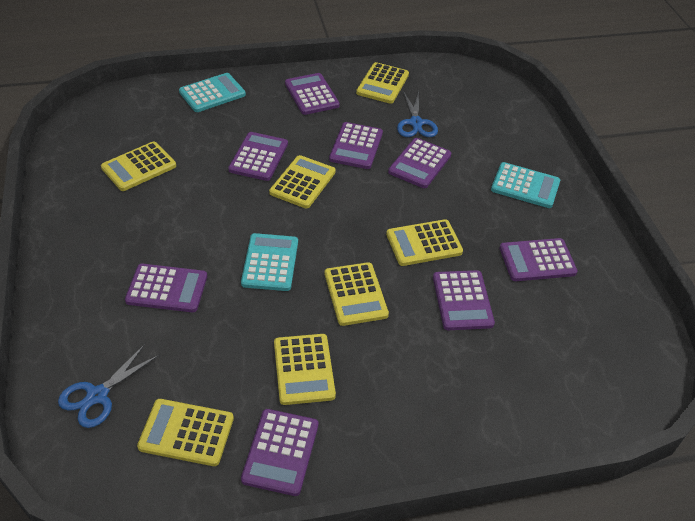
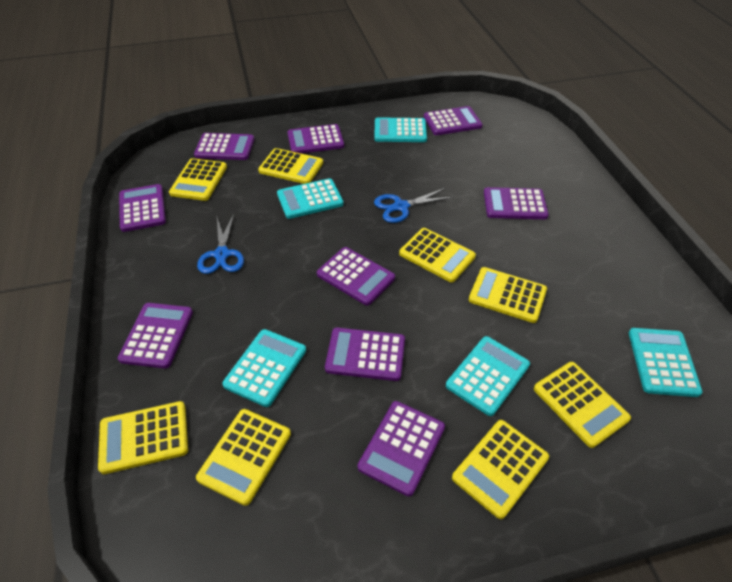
purple calculator: [125,264,207,312] [228,132,288,181] [241,409,318,496] [285,73,340,115] [329,122,383,169] [388,138,451,188] [433,270,495,330] [500,238,578,281] = 8 -> [118,303,193,369] [119,184,166,232] [194,133,254,160] [288,124,344,153] [317,247,395,305] [325,328,405,381] [358,401,445,497] [424,106,483,135] [484,187,549,219] = 9
turquoise calculator: [179,73,246,112] [241,233,298,291] [491,162,560,208] = 3 -> [222,329,306,407] [277,178,344,219] [374,117,427,142] [446,336,530,416] [629,328,703,397] = 5
yellow calculator: [101,142,176,191] [137,399,234,466] [269,155,336,208] [274,334,336,405] [325,262,389,326] [356,62,409,104] [386,219,463,266] = 7 -> [98,401,188,474] [169,158,227,201] [196,409,291,506] [258,148,323,184] [399,228,476,282] [452,420,549,519] [469,267,547,323] [534,362,631,448] = 8

